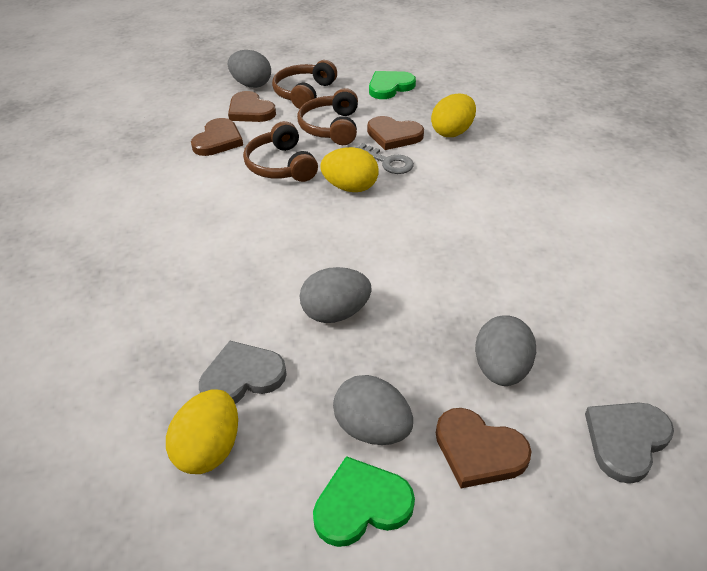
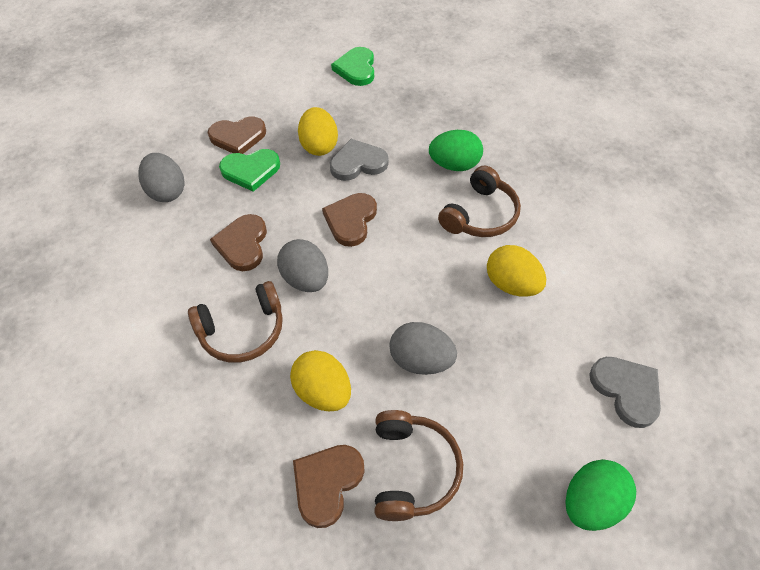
green egg: none = 0 -> [429,130,483,171] [565,459,636,531] = 2
grey egg: [228,50,271,88] [300,267,372,323] [333,375,413,445] [475,315,536,386] = 4 -> [138,153,185,202] [277,239,328,292] [389,322,457,375] = 3
grey key: [355,143,414,174] = 1 -> none = 0

